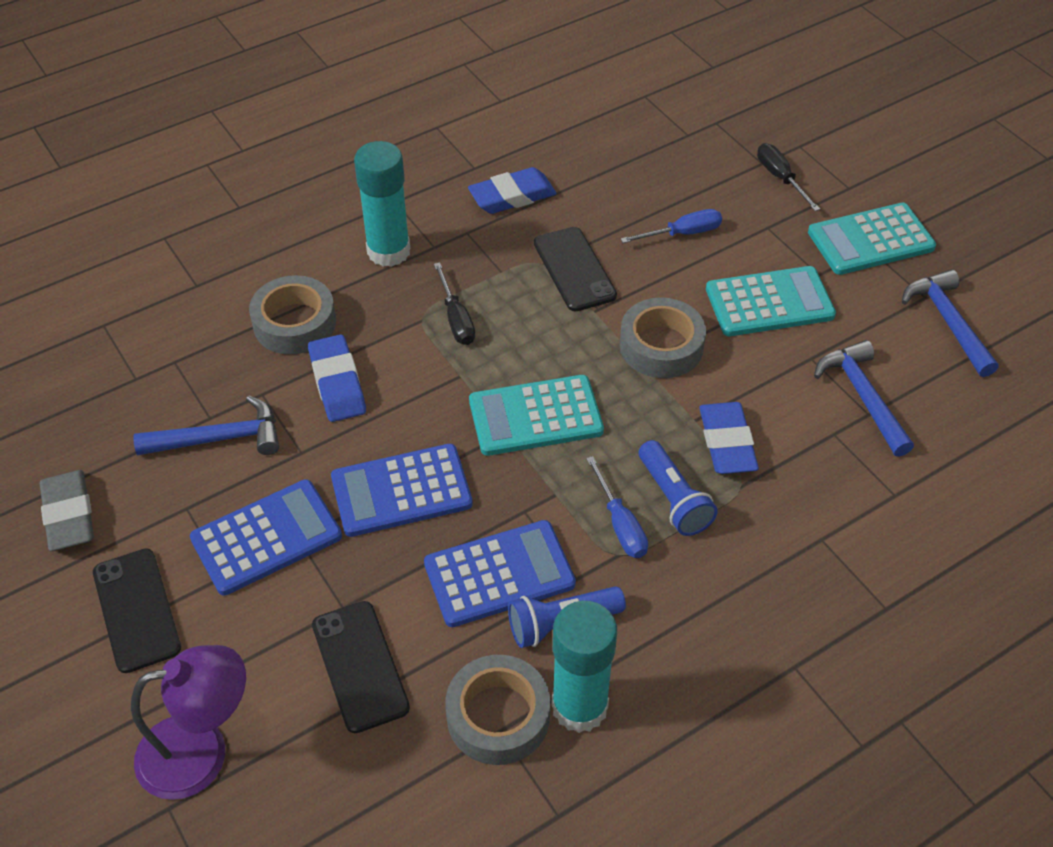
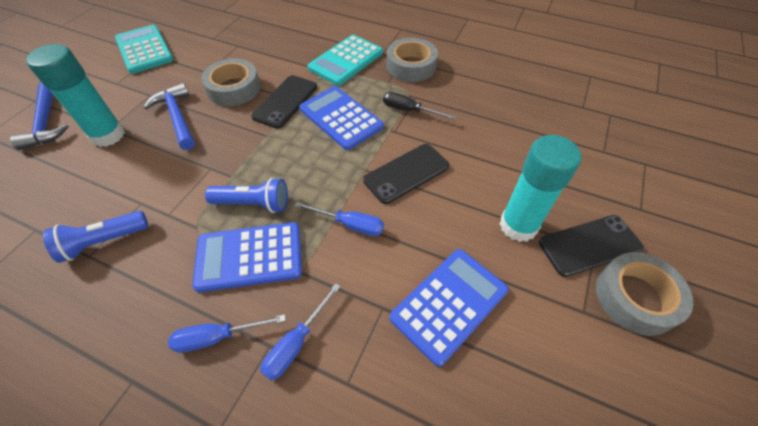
black screwdriver: [434,262,475,345] [757,143,820,211] = 2 -> [383,92,456,120] = 1
blue eraser: [308,334,366,422] [468,167,557,214] [699,402,759,474] = 3 -> none = 0
blue hammer: [133,396,279,455] [814,340,914,457] [902,269,998,377] = 3 -> [10,82,69,150] [144,83,195,150] = 2
blue screwdriver: [586,456,648,558] [621,209,722,243] = 2 -> [168,314,286,353] [260,283,341,381] [295,202,384,236] = 3
grey eraser: [39,470,94,551] = 1 -> none = 0
purple lamp: [131,645,246,800] = 1 -> none = 0
turquoise calculator: [469,375,604,456] [706,266,836,336] [808,203,936,275] = 3 -> [115,25,174,74] [308,35,383,86] = 2

